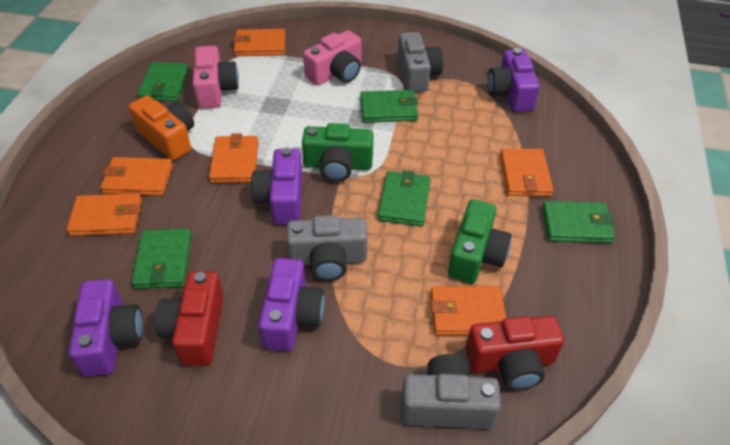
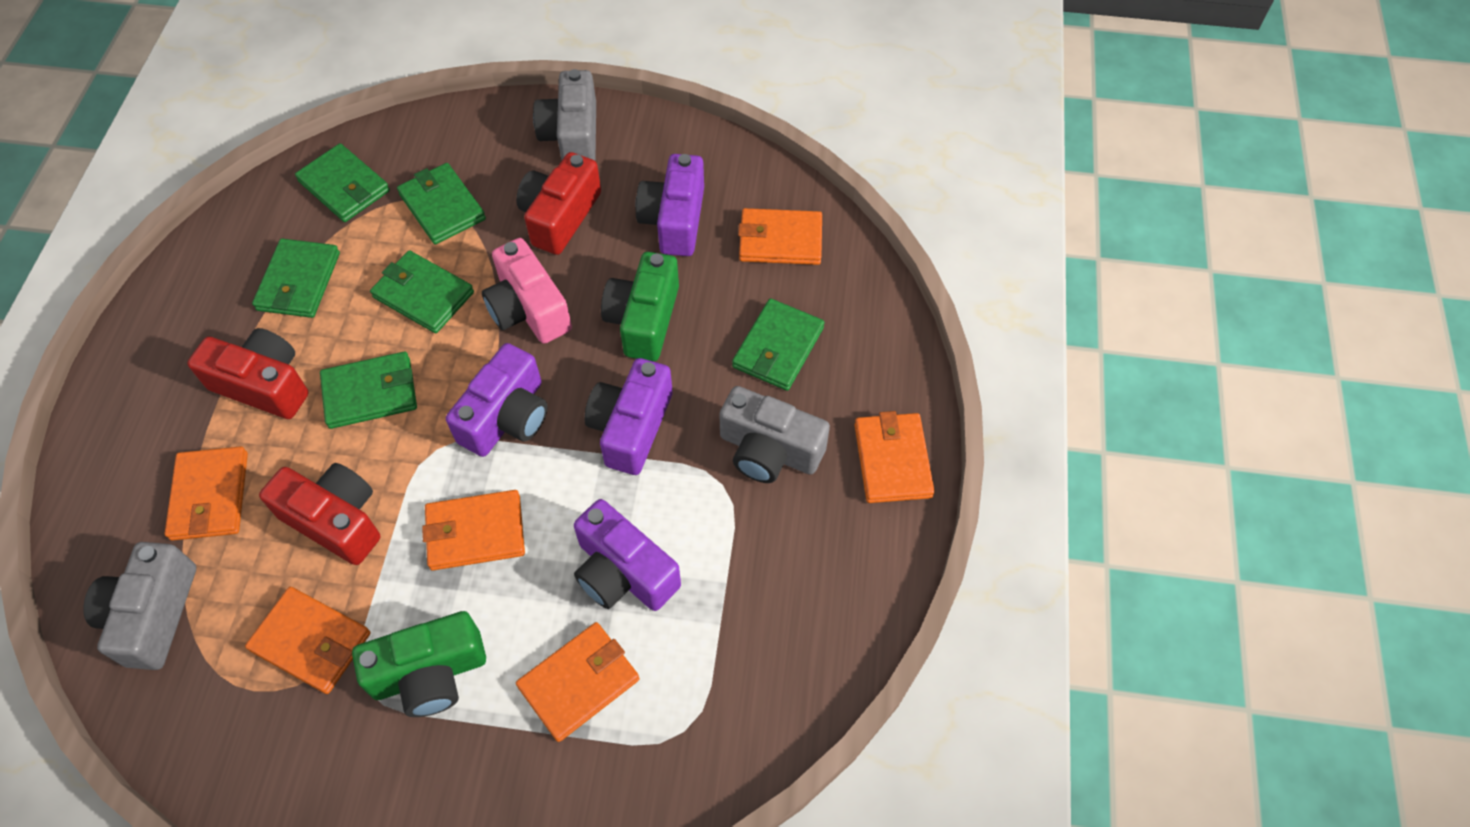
green wallet: [132,229,192,289] [137,62,189,102] [360,90,418,123] [378,170,431,227] [542,201,615,243] = 5 -> [252,239,340,318] [295,143,390,222] [320,352,417,429] [370,250,474,333] [397,163,486,245] [732,298,824,391] = 6
orange camera: [129,95,194,160] = 1 -> none = 0
pink camera: [193,46,239,109] [303,30,362,85] = 2 -> [482,238,572,344] = 1
red camera: [154,271,224,366] [466,316,564,390] = 2 -> [187,328,308,419] [259,463,380,565] [516,152,601,255] = 3

